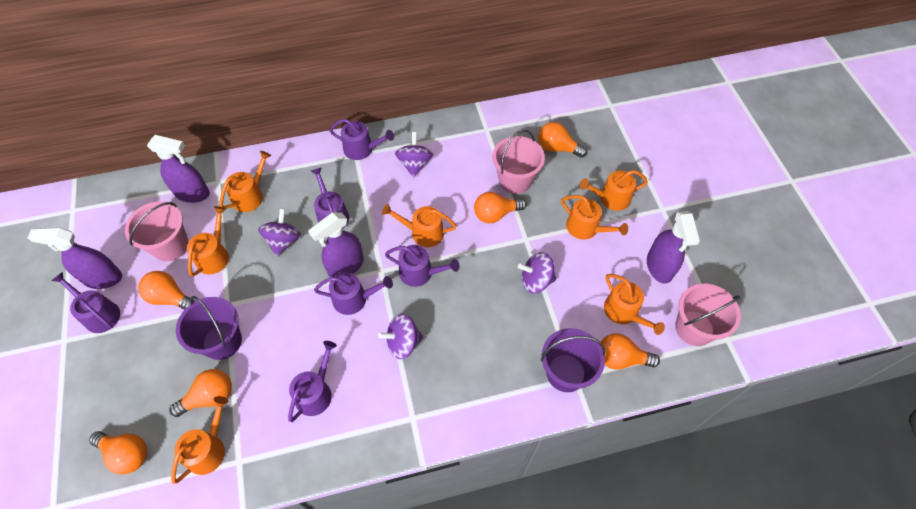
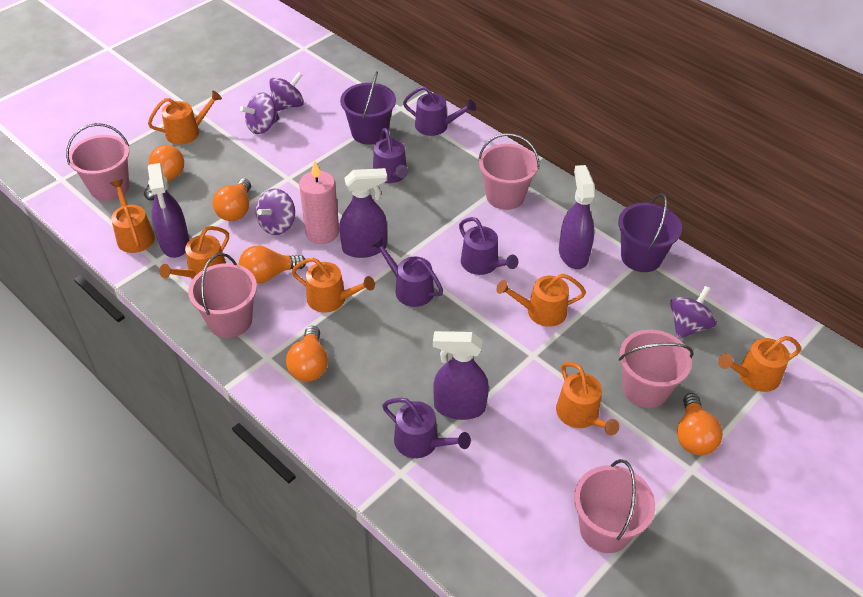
orange light bulb: [89,431,147,474] [138,271,195,310] [169,369,232,417] [474,192,527,223] [538,122,588,158] [601,333,660,370] = 6 -> [144,145,184,200] [212,179,251,221] [239,245,306,283] [286,326,328,382] [677,393,723,455] = 5
pink bucket: [125,201,189,261] [493,130,545,194] [675,284,741,346] = 3 -> [66,123,129,201] [188,253,257,338] [478,133,539,210] [574,459,655,553] [619,329,693,408] = 5
pink candle: none = 0 -> [299,161,339,244] = 1
purple watering can: [52,272,120,333] [288,341,337,422] [311,167,349,228] [314,272,393,315] [329,119,394,160] [385,245,459,287] = 6 -> [371,237,443,307] [373,128,408,183] [382,398,471,458] [403,86,476,136] [459,217,518,275] = 5

